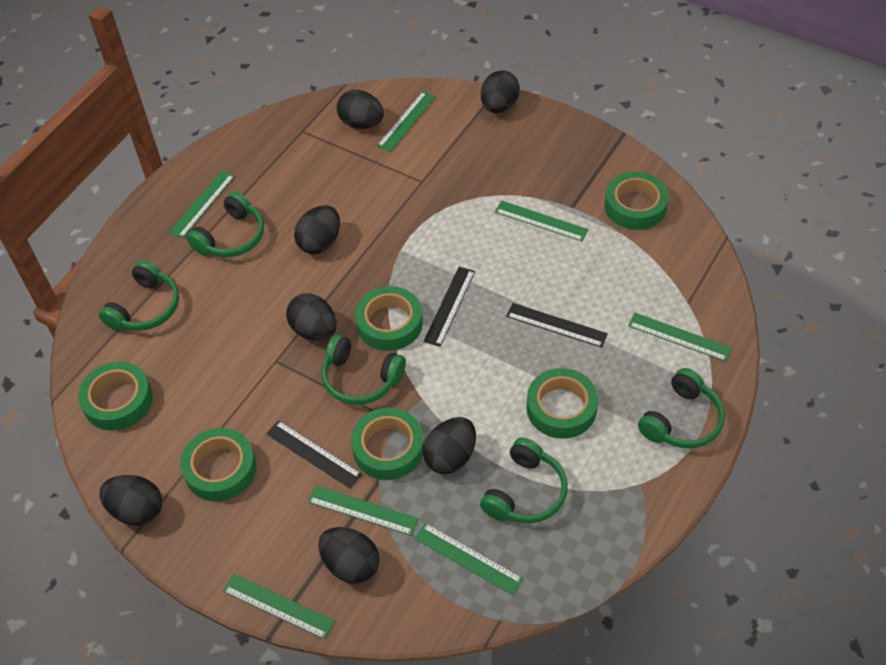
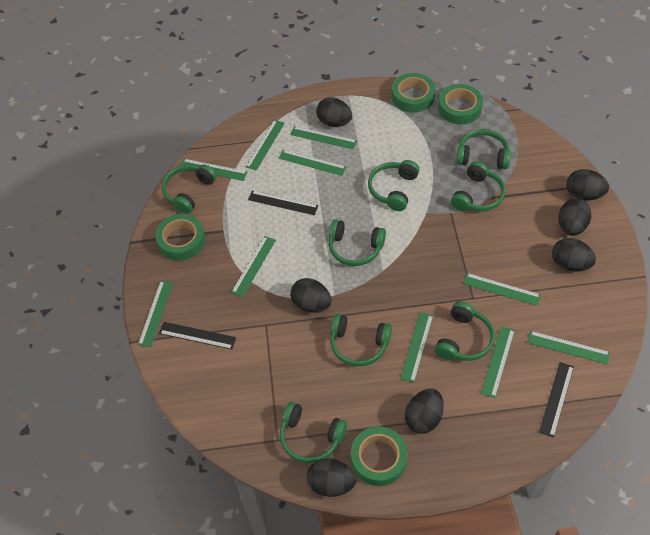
green headphones: [99,260,179,331] [186,192,264,257] [322,335,406,405] [480,438,568,523] [638,368,725,448] = 5 -> [162,165,217,214] [280,402,347,463] [329,219,386,266] [330,314,392,367] [368,160,419,211] [435,301,495,361] [451,161,505,212] [457,129,511,169] = 8
green ruler: [169,171,235,238] [223,574,335,640] [308,485,419,536] [377,92,436,151] [414,523,524,595] [495,201,589,241] [628,313,732,362] = 7 -> [138,280,173,347] [181,159,248,181] [231,236,276,297] [246,120,285,171] [279,149,346,176] [290,126,357,149] [400,312,433,383] [463,273,541,306] [481,326,515,398] [528,331,610,364] = 10
green tape: [78,362,153,431] [180,428,256,501] [351,407,424,480] [355,286,423,351] [527,368,598,439] [604,172,669,230] = 6 -> [155,214,205,261] [351,427,408,486] [392,73,435,113] [438,84,483,124] = 4

